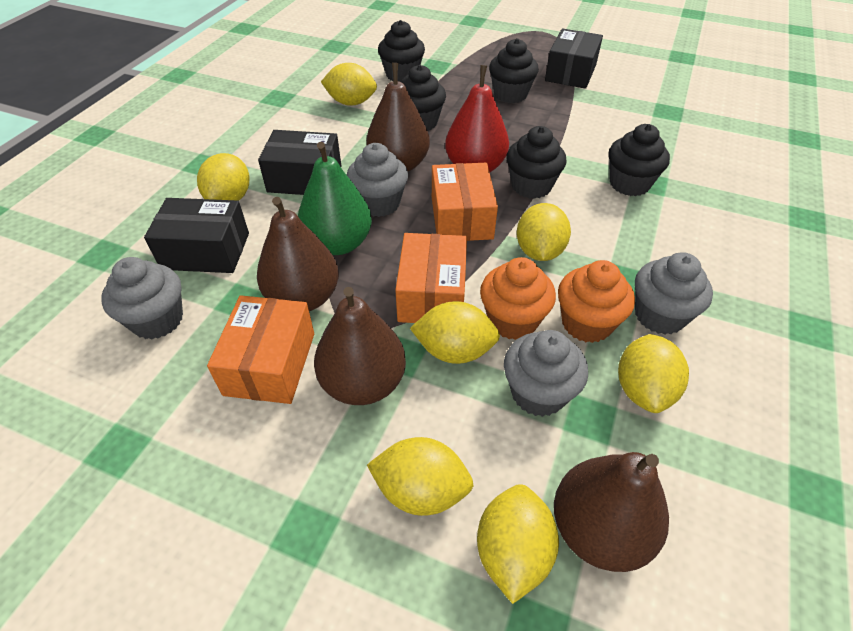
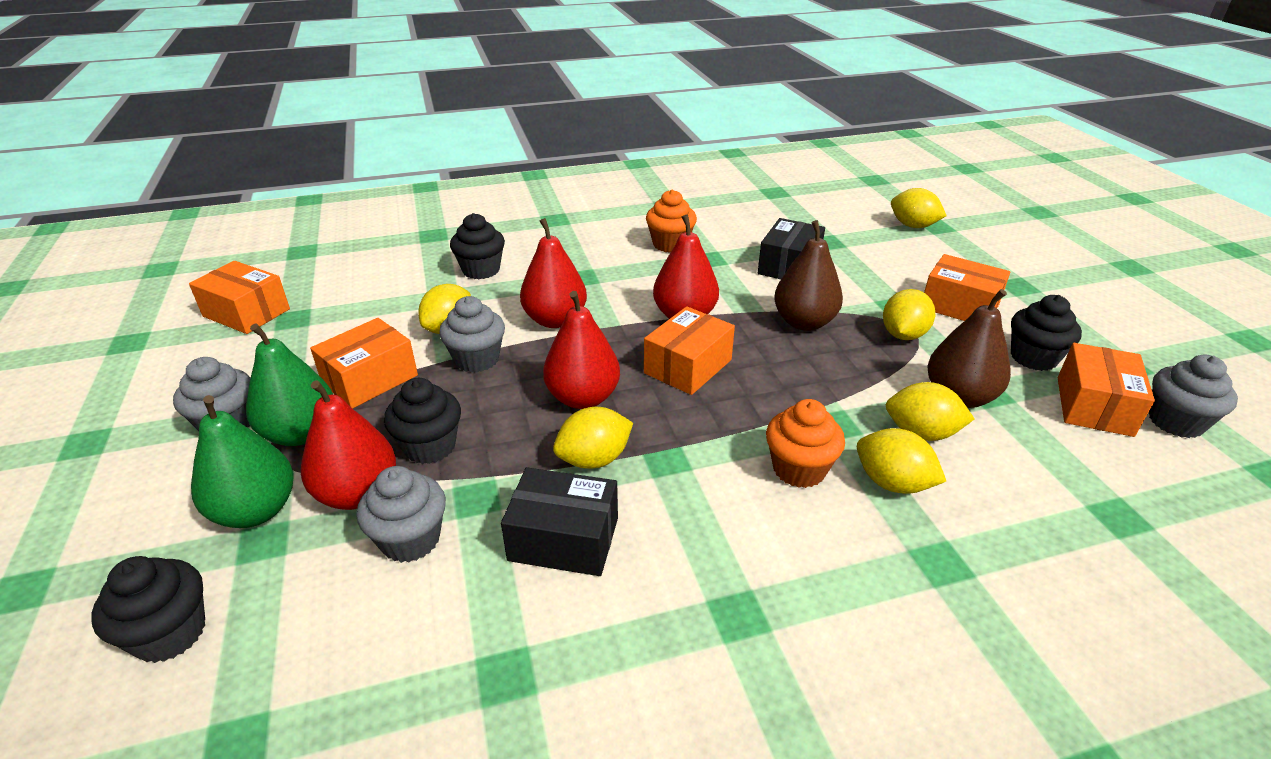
black box: [144,198,249,273] [258,130,341,195] [545,28,603,89] = 3 -> [501,467,618,576] [758,218,825,279] = 2
black cupcake: [378,20,425,82] [402,65,446,131] [489,38,539,103] [506,126,567,199] [608,124,670,196] = 5 -> [91,556,205,663] [384,378,461,464] [450,213,505,279] [1011,295,1082,371] = 4
brown pear: [257,197,339,311] [314,287,406,405] [366,63,430,171] [554,452,669,572] = 4 -> [774,220,843,331] [927,289,1011,408] = 2
green pear: [298,142,372,255] = 1 -> [191,395,294,528] [246,323,333,446] = 2
orange box: [207,295,314,404] [395,233,467,323] [432,163,498,241] = 3 -> [189,261,290,334] [310,318,418,409] [644,306,735,395] [924,254,1011,321] [1058,343,1155,437] = 5
red pear: [445,65,509,172] = 1 -> [301,380,396,510] [520,218,587,328] [543,291,620,409] [653,214,719,319] = 4
yellow lemon: [197,153,250,201] [321,63,377,106] [367,437,473,516] [410,301,500,364] [477,484,559,604] [516,203,571,261] [618,334,689,413] = 7 -> [418,284,471,334] [553,407,633,468] [857,428,946,494] [883,289,935,340] [886,382,974,441] [891,188,946,228] = 6

